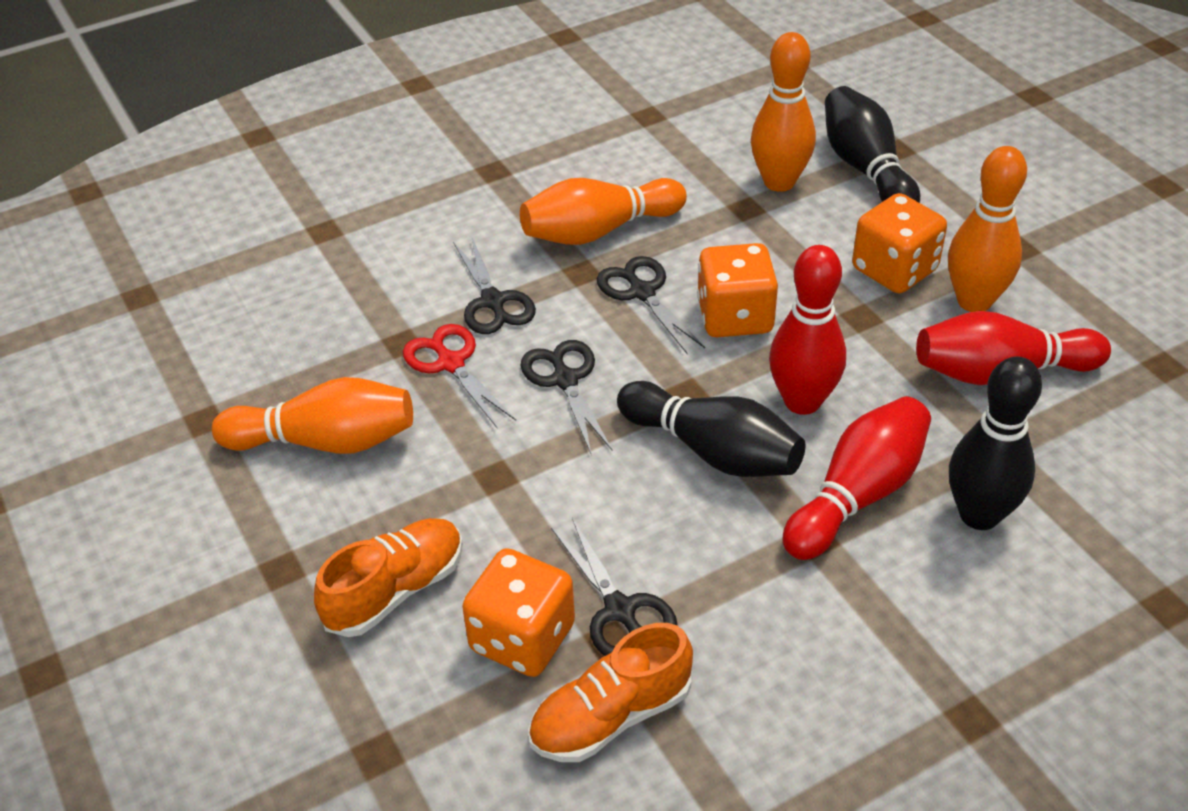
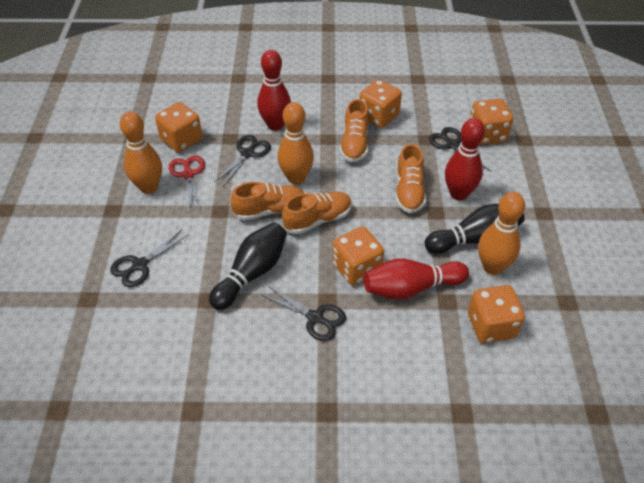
black bowling pin: [617,381,805,477] [825,86,920,203] [949,356,1042,530] = 3 -> [209,222,287,310] [425,204,525,254] = 2
orange bowling pin: [212,377,413,454] [520,178,687,245] [751,32,816,192] [948,146,1027,312] = 4 -> [120,111,162,194] [278,102,314,184] [478,192,525,275] = 3
orange dice: [462,548,575,677] [697,243,778,337] [852,193,947,293] = 3 -> [155,102,202,152] [333,226,384,285] [359,79,402,128] [468,285,525,343] [470,99,513,145] = 5
orange shoe: [314,518,463,637] [528,623,693,762] = 2 -> [231,182,304,221] [282,192,352,234] [340,99,369,162] [396,144,426,213] = 4

